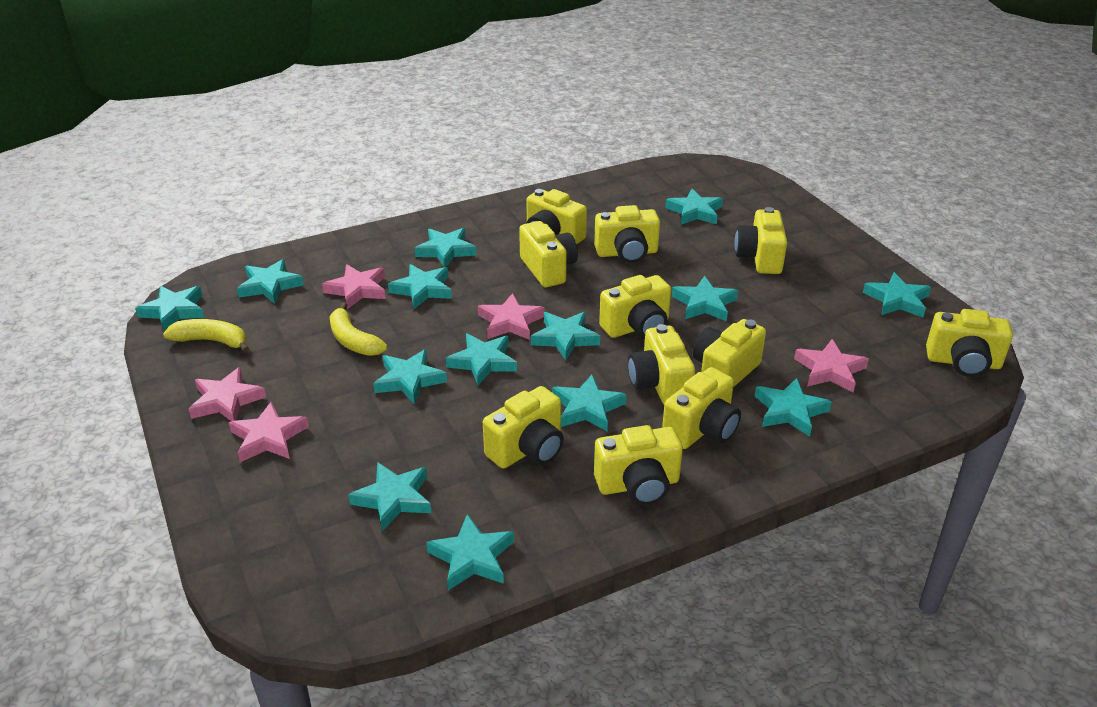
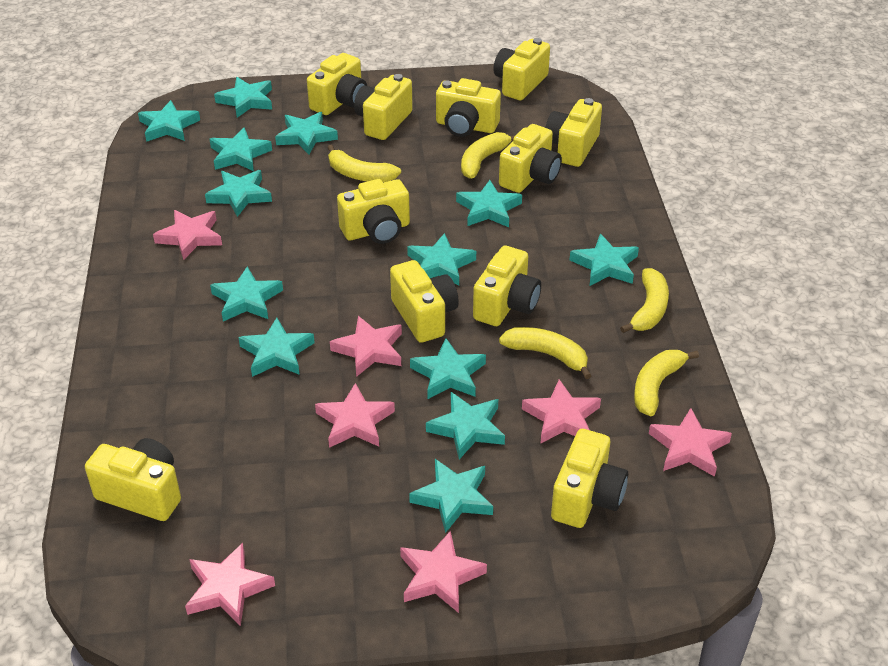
pink star: [188,367,266,421] [229,402,309,462] [322,264,386,309] [478,293,545,340] [794,339,869,392] = 5 -> [153,210,222,260] [185,543,275,626] [315,383,395,448] [330,316,402,377] [400,531,487,613] [522,379,601,444] [649,408,732,477] = 7
turquoise star: [135,286,204,332] [237,259,304,304] [348,462,431,531] [373,349,447,404] [388,264,452,309] [414,228,477,267] [426,514,514,590] [446,334,517,385] [531,312,600,360] [552,374,626,431] [665,189,723,225] [672,276,738,321] [755,378,832,437] [863,272,931,317] = 14 -> [138,100,200,142] [205,170,272,217] [210,127,272,171] [210,267,283,321] [214,77,272,118] [238,318,315,377] [275,112,338,155] [407,233,476,286] [409,459,493,533] [410,338,486,399] [426,392,505,460] [456,180,522,227] [570,234,639,286] = 13
yellow banana: [163,319,249,353] [330,302,387,356] = 2 -> [327,145,401,182] [461,132,516,179] [499,327,592,379] [620,268,669,333] [634,350,699,416] = 5

